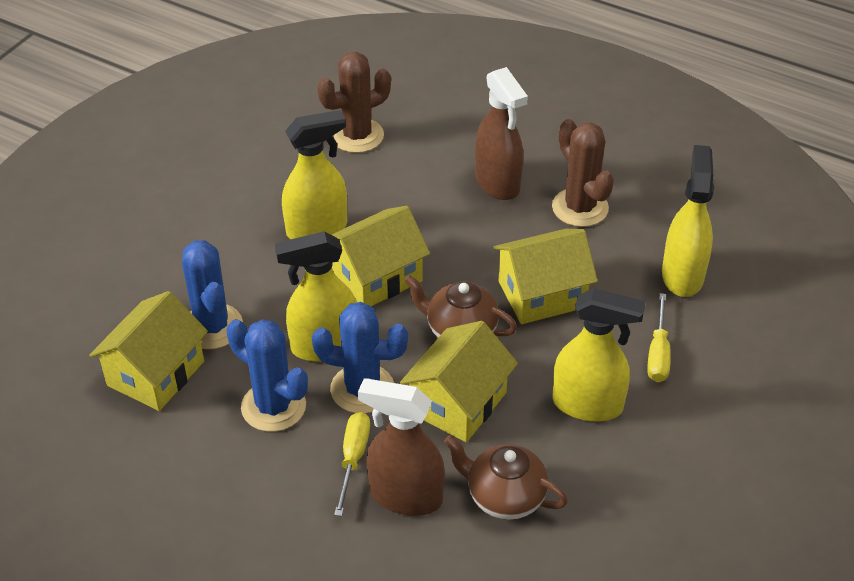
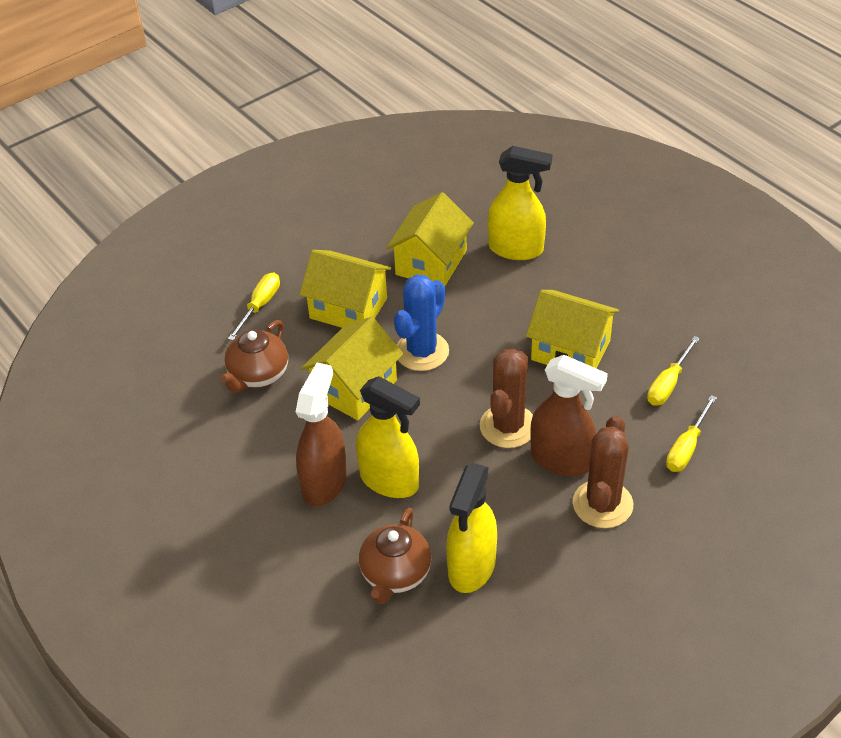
blue cactus: [182,240,243,349] [226,319,308,432] [312,302,408,414] = 3 -> [394,274,449,371] = 1
yellow screwdriver: [334,412,370,516] [648,293,671,382] = 2 -> [228,273,280,341] [647,336,700,406] [666,395,717,472] = 3
yellow spray bottle: [275,231,357,362] [282,110,347,239] [553,288,646,422] [662,145,714,297] = 4 -> [356,376,420,498] [446,463,497,593] [488,146,552,260] = 3

